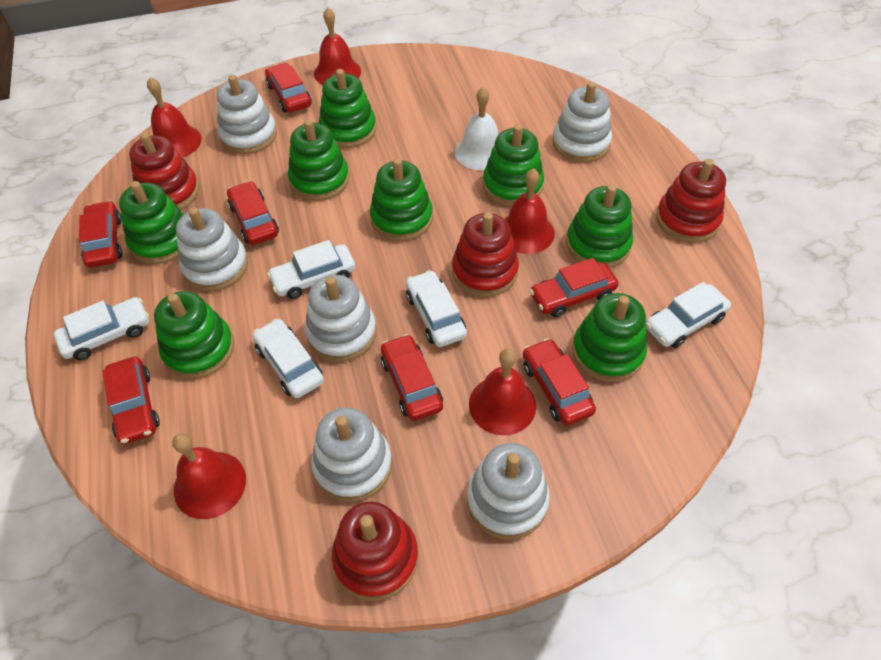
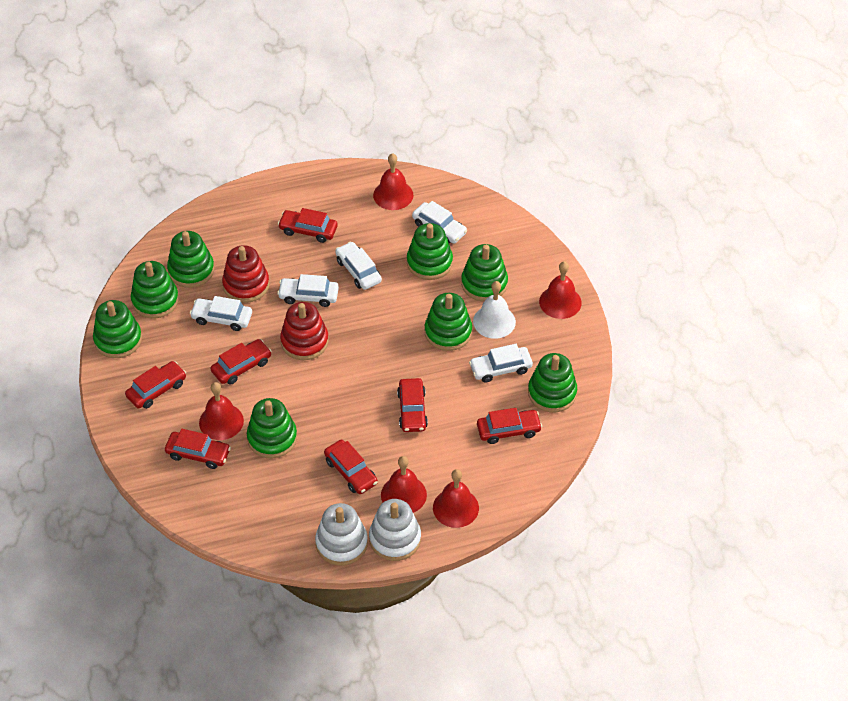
red stacking toy: [129,132,199,210] [332,502,418,601] [452,212,519,297] [656,159,726,243] = 4 -> [222,245,270,303] [280,302,329,360] = 2
white stacking toy: [176,207,248,291] [217,75,277,154] [305,275,377,362] [311,407,392,502] [467,443,550,540] [553,82,612,163] = 6 -> [315,503,368,566] [369,499,421,561] = 2

